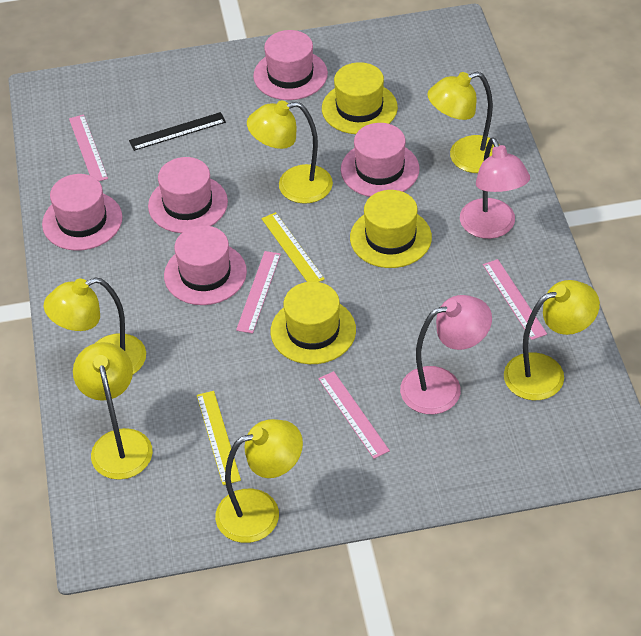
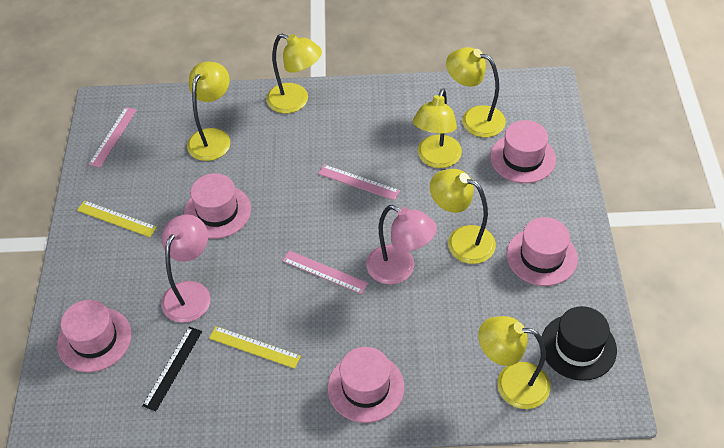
black hat: none = 0 -> [542,306,617,381] = 1
pink ruler: [69,114,108,181] [236,251,281,334] [318,371,390,459] [483,259,547,340] = 4 -> [89,107,137,168] [282,250,368,294] [318,164,400,200] = 3
yellow hat: [271,282,356,364] [322,62,398,134] [350,190,432,268] = 3 -> none = 0

